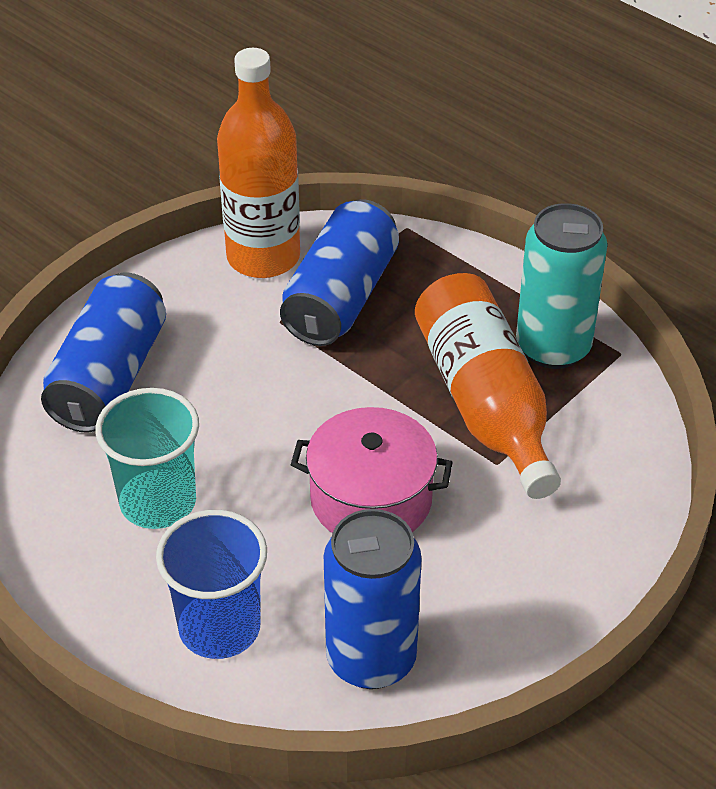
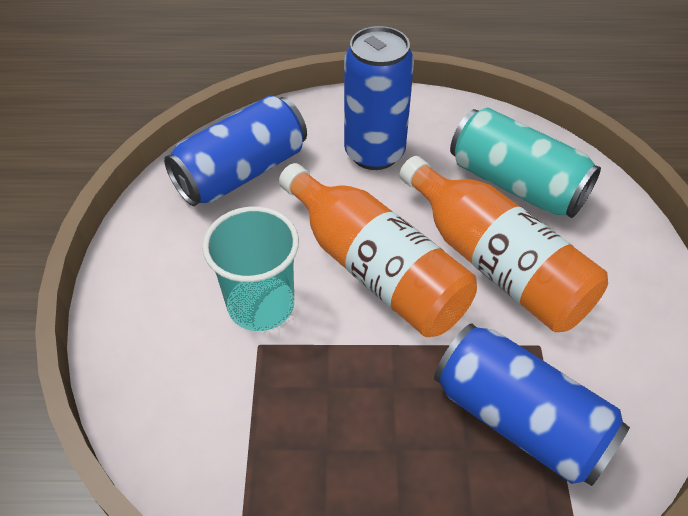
blue cup: [156,510,267,659] = 1 -> none = 0
pink pot: [291,407,453,533] = 1 -> none = 0

